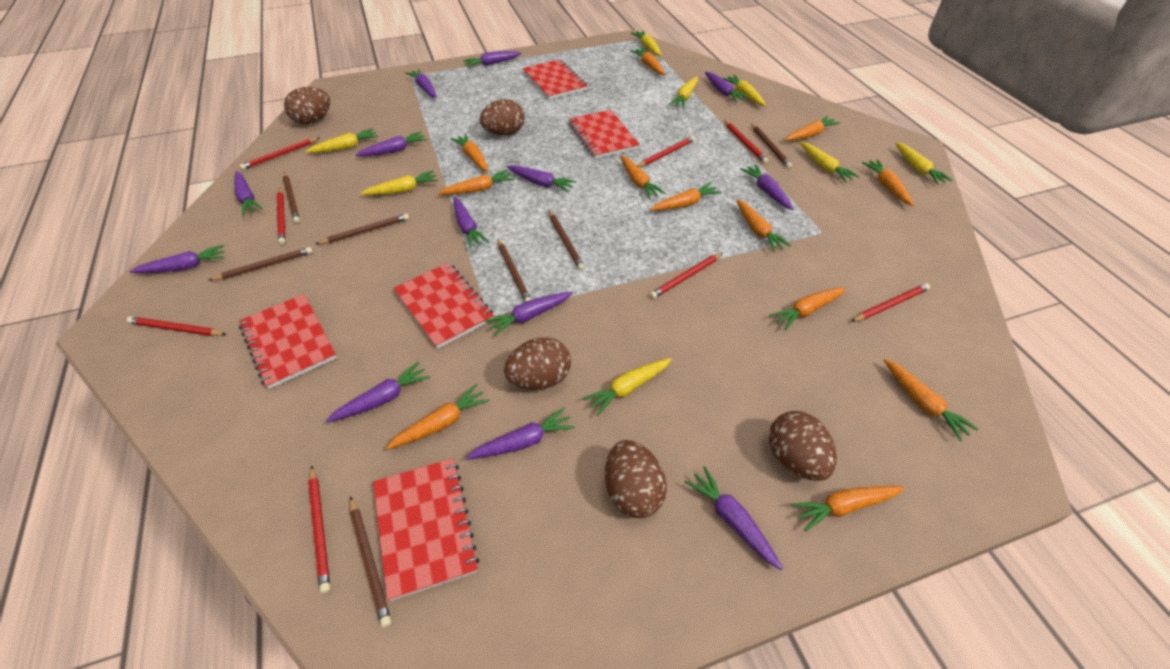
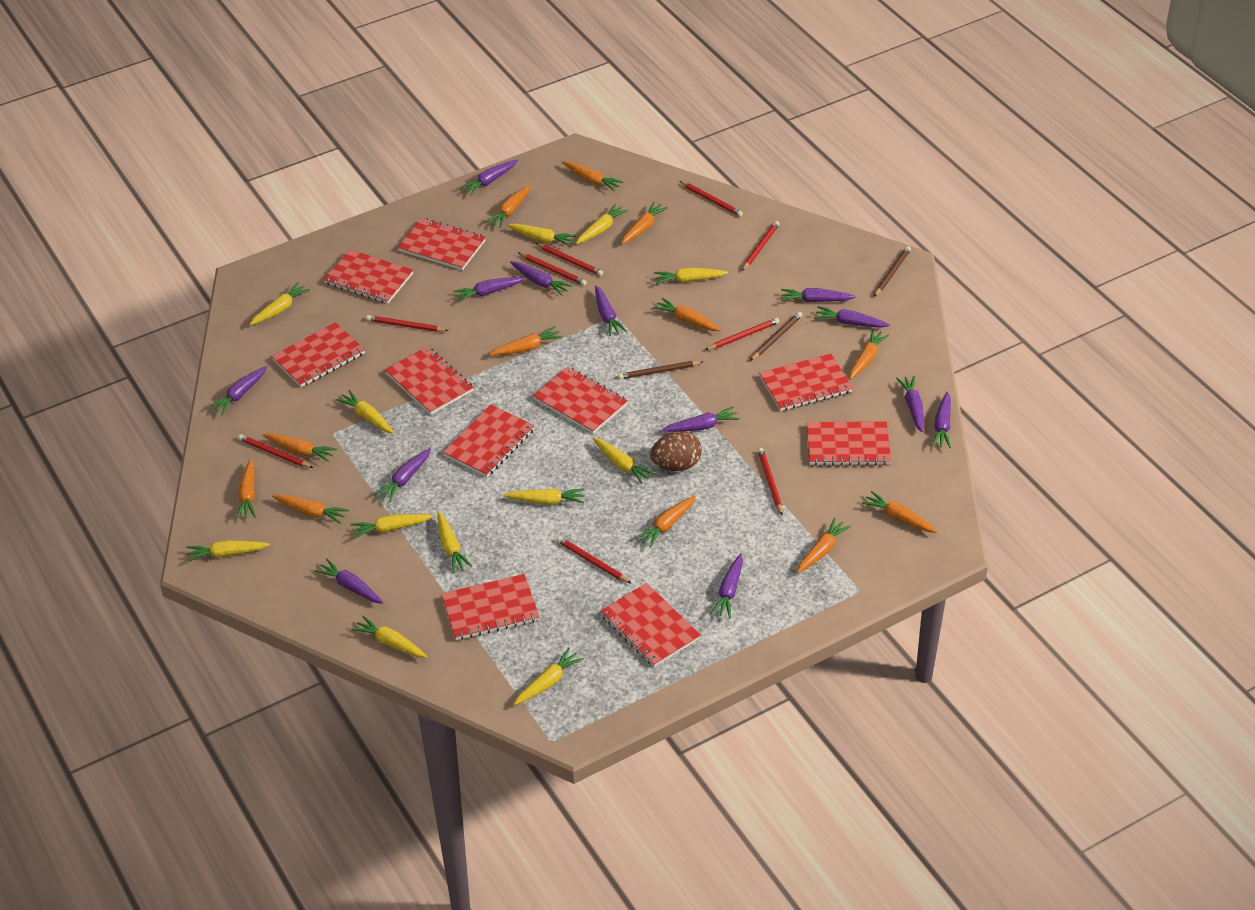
brown egg: [284,87,330,124] [480,99,525,136] [504,337,571,390] [605,440,667,518] [769,411,837,481] = 5 -> [650,431,702,471] = 1
brown pencil: [209,247,313,280] [283,172,300,223] [316,214,409,244] [350,496,391,628] [497,239,531,302] [549,210,585,270] [751,123,792,168] = 7 -> [618,361,703,379] [750,312,802,361] [874,246,911,297] = 3
red notebook: [239,294,337,389] [373,458,479,601] [393,263,494,349] [522,59,588,100] [568,110,640,159] = 5 -> [271,322,365,387] [323,249,413,304] [385,346,474,415] [397,218,486,270] [441,574,540,640] [443,405,535,477] [533,367,628,434] [600,583,701,667] [759,354,853,411] [806,421,891,466] = 10
red pencil: [126,316,227,336] [240,137,320,170] [277,188,285,245] [308,466,330,593] [637,136,695,167] [650,253,723,299] [724,120,768,163] [851,283,930,322] = 8 -> [238,434,313,468] [366,315,449,332] [518,252,587,286] [535,243,603,276] [557,536,632,584] [680,181,743,217] [705,318,780,350] [742,221,780,271] [758,448,783,515] = 9
yellow carrot: [305,128,378,153] [360,170,438,195] [583,358,672,416] [631,30,662,57] [669,77,698,108] [722,75,766,106] [800,142,859,183] [895,142,953,185] = 8 -> [186,540,270,562] [250,282,310,325] [335,390,394,434] [350,514,433,539] [351,616,428,658] [437,511,473,573] [503,488,585,505] [507,224,576,247] [514,648,584,705] [576,203,629,244] [593,438,655,484] [654,268,728,284] = 12

